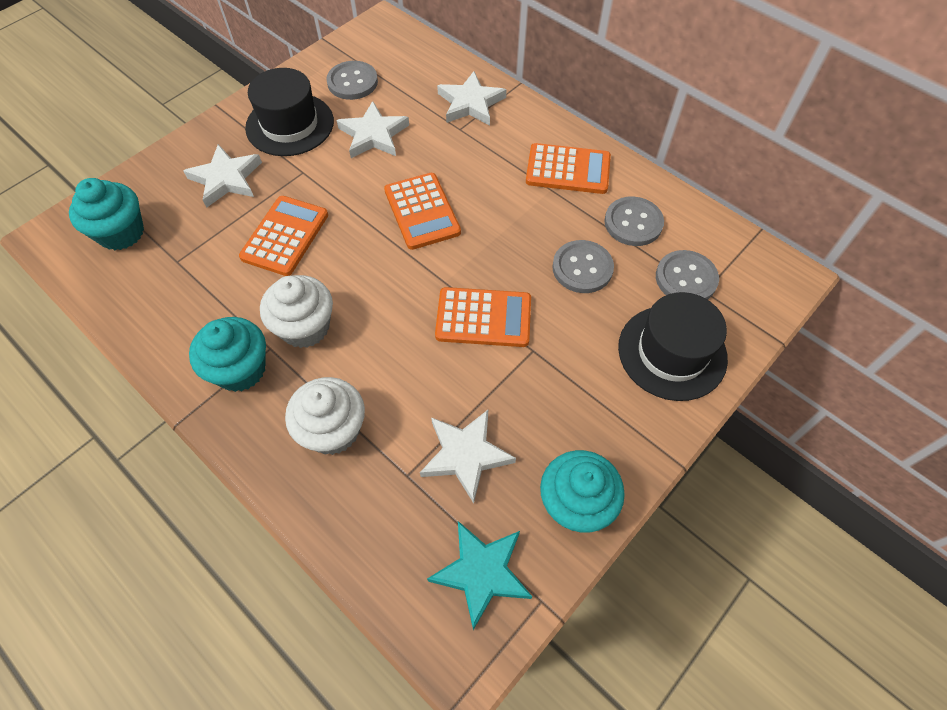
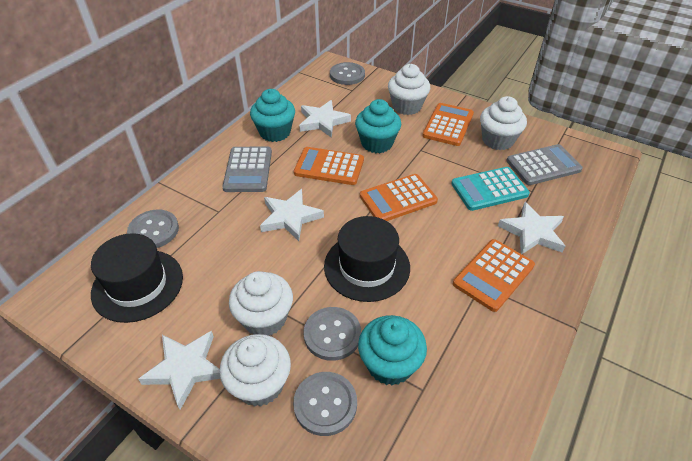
grey calculator: none = 0 -> [222,147,272,192] [506,144,583,185] = 2
turquoise calculator: none = 0 -> [451,167,530,211] = 1
turquoise star: [427,521,532,630] = 1 -> none = 0
white cupcake: [260,275,333,348] [285,377,365,455] = 2 -> [220,334,291,407] [229,271,293,336] [388,64,430,115] [480,96,527,150] = 4

